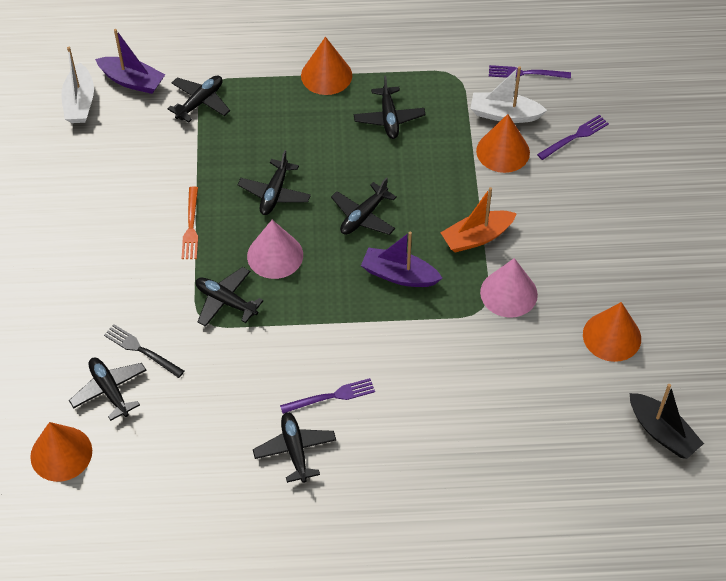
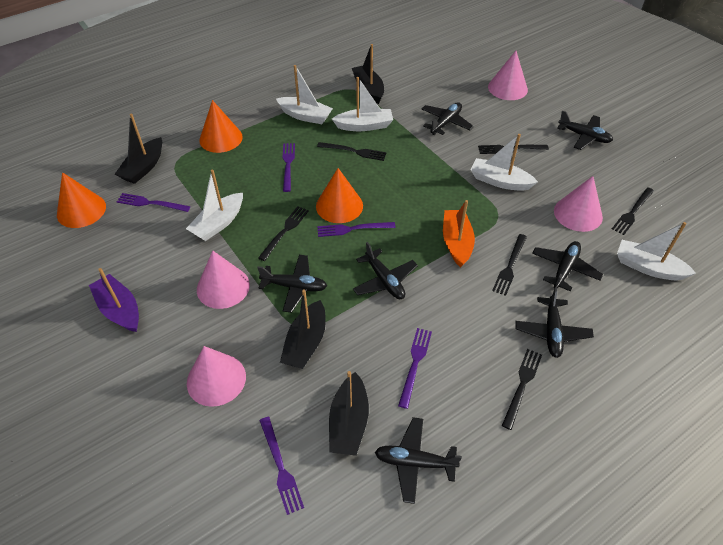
black boat: [630,384,704,459] = 1 -> [115,114,162,184] [280,289,326,369] [329,371,369,456] [352,44,384,104] = 4
black fork: [104,324,184,378] = 1 -> [258,206,309,261] [317,142,387,161] [478,145,549,154] [492,234,527,296] [502,349,542,430] [612,188,654,235] = 6
orange cone: [30,422,92,482] [301,37,352,95] [476,114,530,173] [583,302,641,362] = 4 -> [57,172,106,228] [199,100,243,153] [316,168,363,223] = 3
orange fork: [181,187,198,259] = 1 -> none = 0
pink cone: [247,220,303,279] [480,258,538,318] = 2 -> [187,346,246,407] [197,251,250,309] [488,51,528,100] [554,176,603,232] = 4
purple boat: [95,29,165,94] [361,232,442,287] = 2 -> [89,268,139,332] = 1
purple fork: [280,378,375,414] [489,65,571,79] [537,115,609,160] = 3 -> [117,193,190,212] [259,417,304,515] [282,143,295,192] [317,222,396,237] [398,328,432,409] = 5
white boat: [61,47,94,123] [470,66,547,123] = 2 -> [186,170,243,241] [276,65,333,124] [332,77,393,131] [471,134,538,191] [617,222,696,280] = 5

